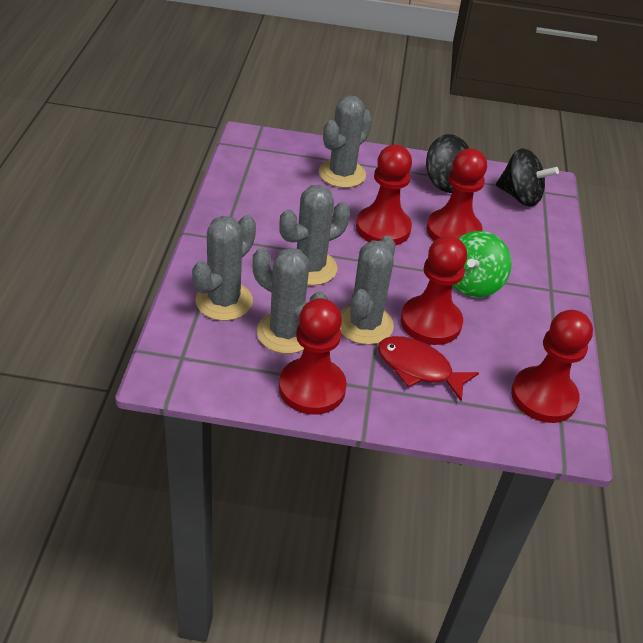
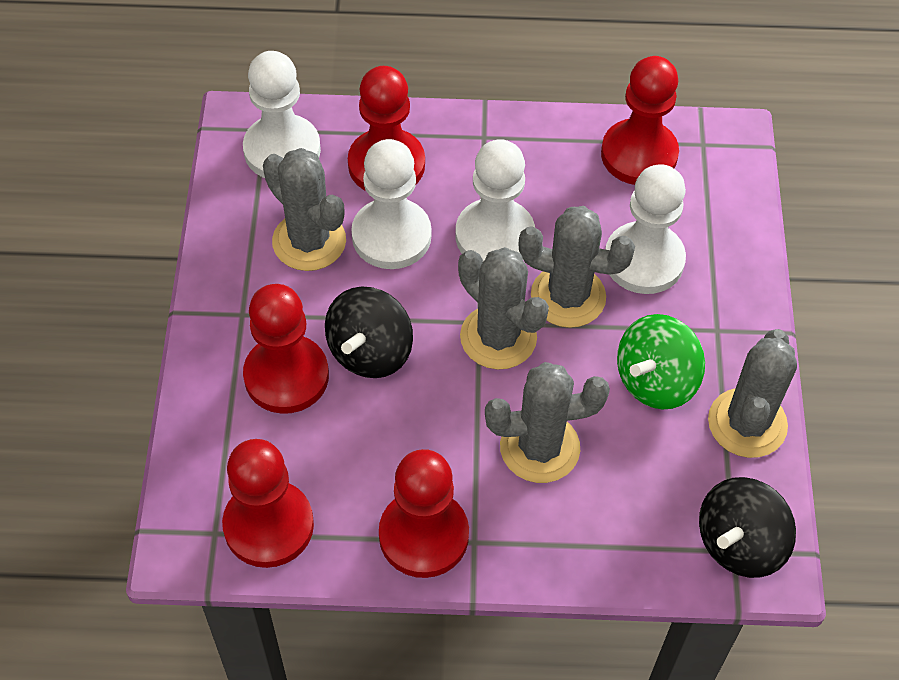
red fish: [378,336,479,401] = 1 -> none = 0
white pawn: none = 0 -> [243,51,321,178] [351,139,431,269] [456,139,535,261] [605,164,686,294] = 4

